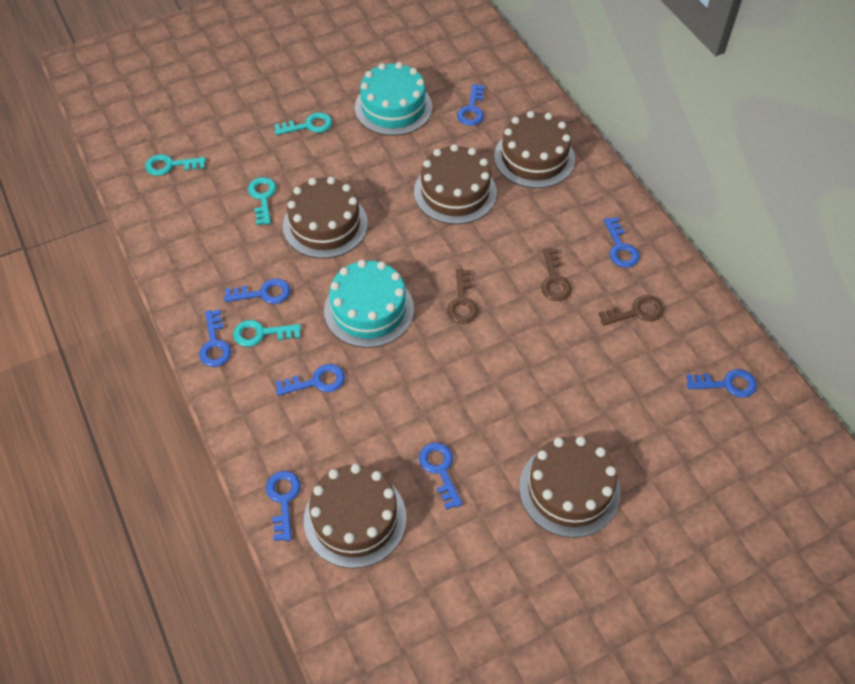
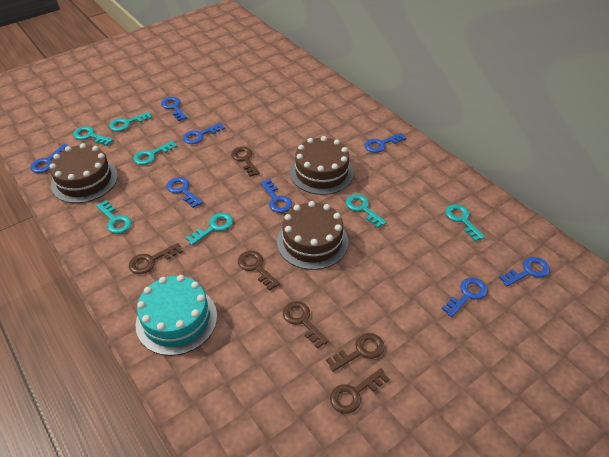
brown cake: [283,177,368,258] [304,464,406,568] [414,144,497,224] [494,111,575,188] [519,436,620,538] = 5 -> [49,143,118,203] [277,201,348,270] [290,136,354,195] = 3
brown key: [447,269,478,324] [541,248,572,301] [598,295,664,326] = 3 -> [129,243,183,274] [231,147,260,177] [238,251,280,290] [283,301,329,349] [326,333,385,372] [330,368,390,414] = 6
turquoise cake: [324,260,414,348] [355,62,432,136] = 2 -> [136,275,217,356] = 1
turquoise key: [145,154,206,176] [233,320,301,347] [248,177,277,225] [274,112,332,135] = 4 -> [73,126,113,146] [96,200,132,234] [109,112,152,132] [133,141,177,165] [185,213,233,245] [346,194,387,228] [445,204,485,241] = 7

